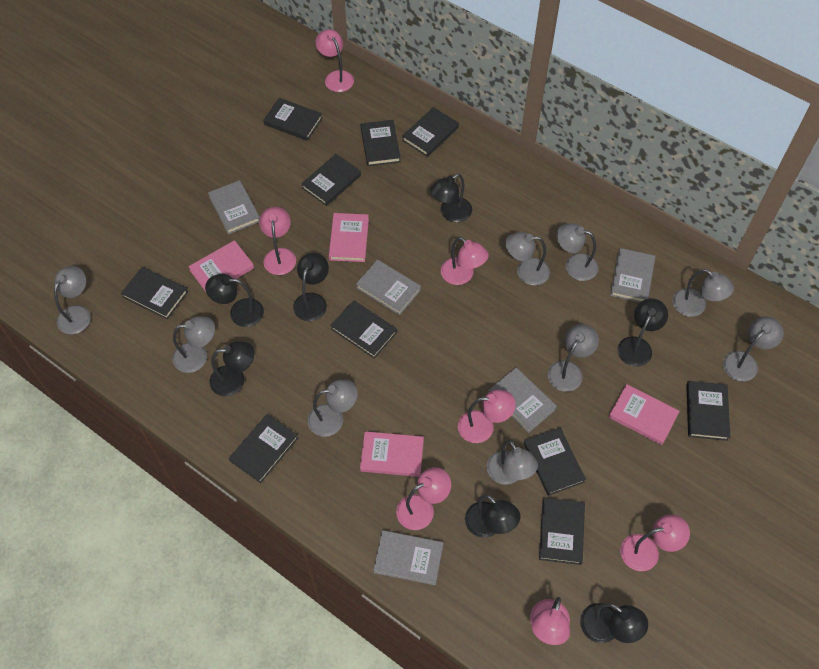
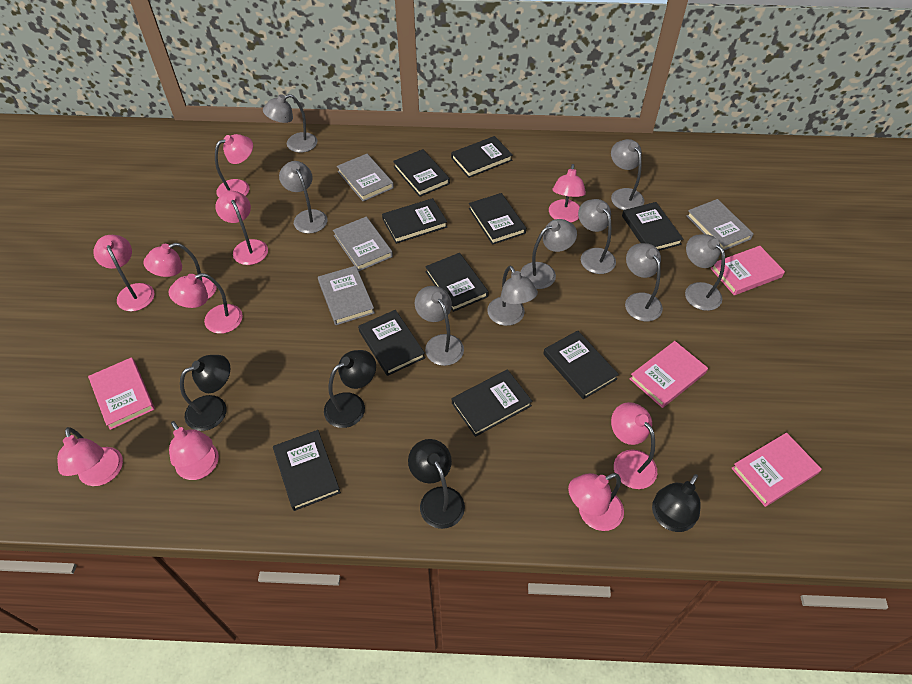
black lamp: [205,274,264,327] [209,341,254,396] [293,253,329,321] [430,173,472,222] [465,495,520,538] [580,603,648,643] [618,298,668,367] = 7 -> [180,355,230,431] [324,350,376,428] [408,439,465,529] [652,474,701,532] = 4
grey book: [208,180,260,234] [356,260,421,315] [373,530,443,585] [489,368,557,433] [610,248,655,302] = 5 -> [318,266,375,325] [333,217,393,271] [337,154,394,201] [686,199,754,250] = 4
pink lamp: [259,207,296,275] [315,29,354,92] [396,467,451,530] [441,237,489,285] [458,390,516,443] [530,597,570,645] [620,514,690,571] = 7 -> [57,427,123,486] [93,235,155,311] [143,243,217,299] [168,273,243,334] [169,421,219,480] [215,134,253,197] [215,191,268,265] [549,164,586,222] [568,473,624,531] [611,402,657,489] = 10

